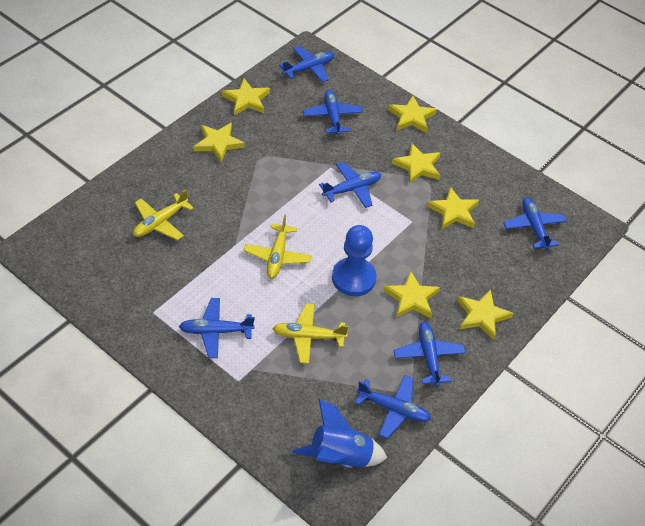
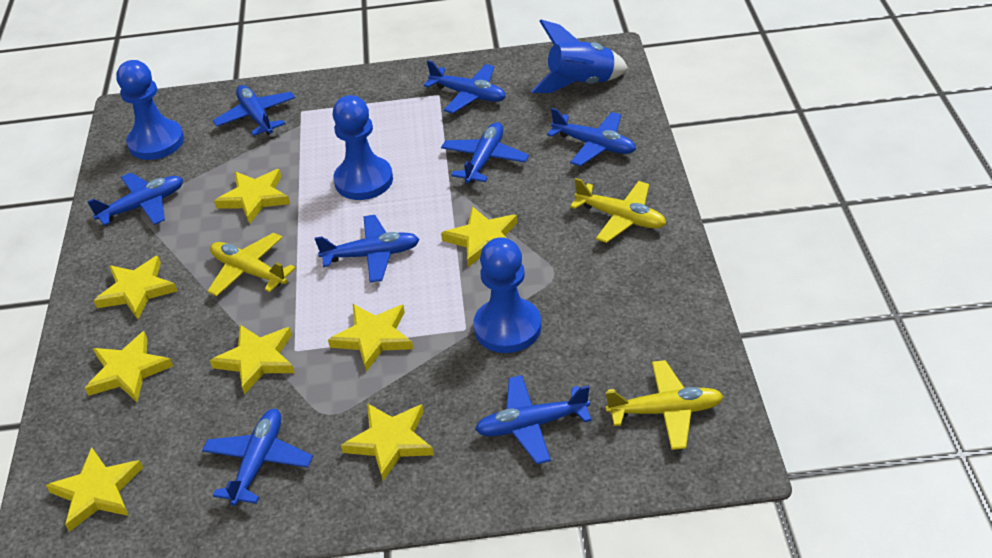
blue pawn: [332,225,376,296] = 1 -> [116,60,184,160] [333,95,393,200] [474,237,542,353] = 3
blue plane: [179,298,255,358] [279,46,334,82] [303,90,363,135] [319,162,381,208] [355,375,431,439] [393,322,466,387] [503,197,567,250] = 7 -> [87,173,183,226] [202,409,313,506] [213,85,295,136] [315,215,420,282] [424,60,506,113] [441,122,529,183] [475,375,592,464] [547,108,636,166] = 8
yellow star: [194,123,245,162] [222,79,270,115] [383,271,440,318] [388,96,437,133] [392,143,441,184] [427,187,479,229] [457,289,513,340] = 7 -> [46,447,143,532] [85,331,173,402] [94,256,177,319] [210,325,295,395] [214,169,290,224] [328,304,413,372] [341,403,434,481] [441,206,517,267] = 8

